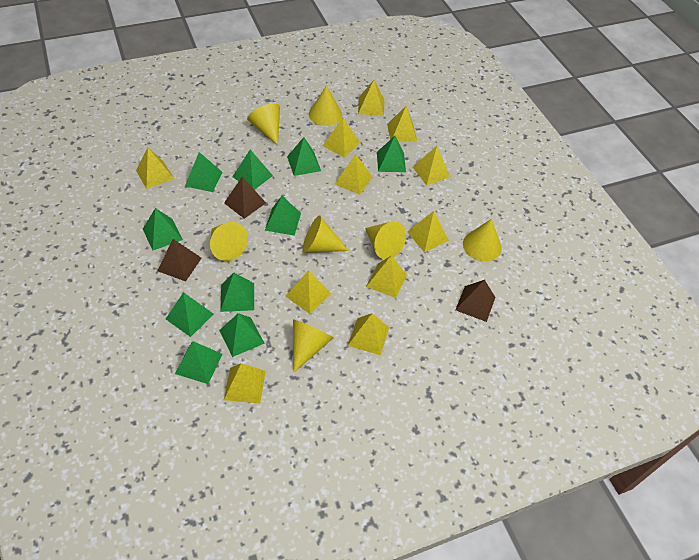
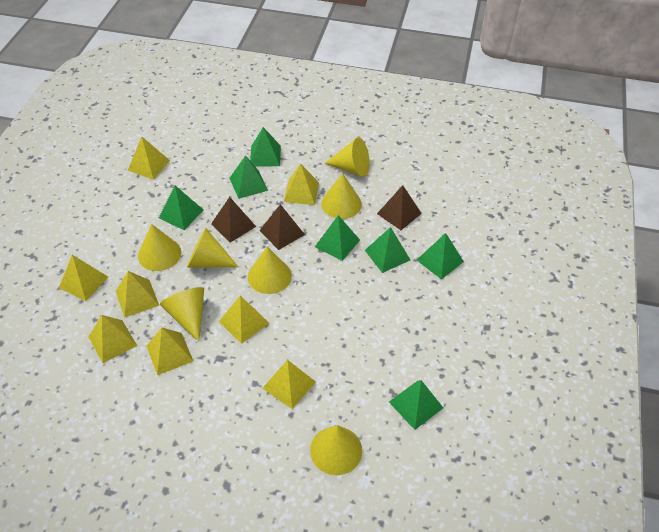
green pyramid: [143,208,183,250] [166,292,214,337] [175,341,223,384] [185,152,222,192] [219,313,265,357] [220,273,254,312] [232,150,273,190] [265,196,301,236] [287,137,321,176] [377,136,406,172] = 10 -> [159,186,203,230] [229,155,268,199] [250,127,281,166] [315,215,360,261] [365,227,410,273] [389,380,443,430] [417,233,464,280] = 7
yellow pyramid: [136,148,174,189] [224,363,266,403] [286,270,331,314] [323,118,360,158] [335,154,372,195] [348,313,389,355] [358,80,384,116] [366,256,407,298] [387,106,417,142] [407,211,449,253] [413,146,450,185] = 11 -> [59,255,108,301] [88,315,137,363] [115,271,159,317] [128,137,170,180] [146,328,193,375] [219,296,269,344] [262,360,316,409] [284,164,319,205] = 8

